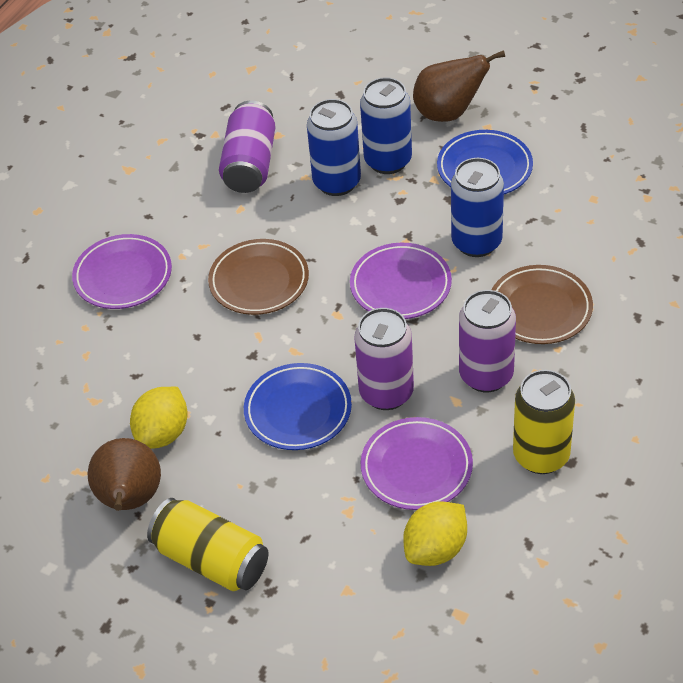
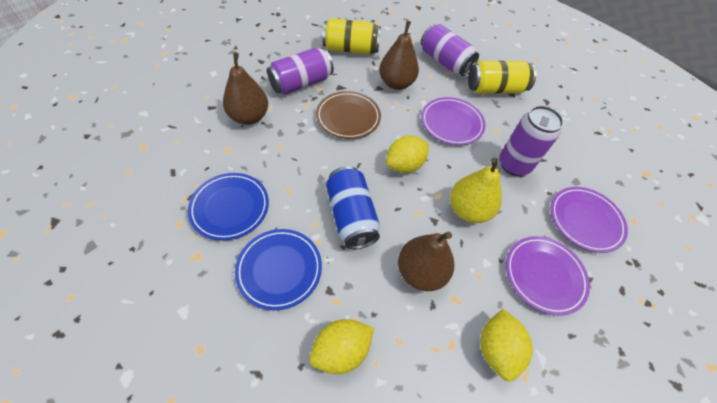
blue can: [307,99,361,196] [360,77,412,174] [451,158,504,257] = 3 -> [326,166,380,249] = 1
brown pear: [88,438,161,511] [413,50,505,122] = 2 -> [223,52,268,125] [379,21,419,90] [398,231,454,291] = 3
brown plate: [208,239,309,315] [492,265,593,344] = 2 -> [316,91,381,139] = 1
yellow lemon: [130,387,188,449] [403,501,467,566] = 2 -> [309,319,374,374] [386,136,429,173] [480,309,533,382] = 3
yellow pear: none = 0 -> [450,158,502,223] = 1

